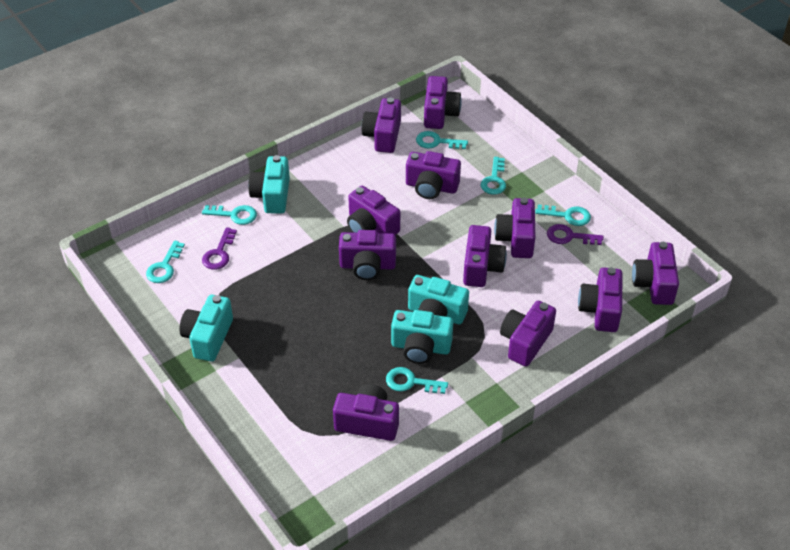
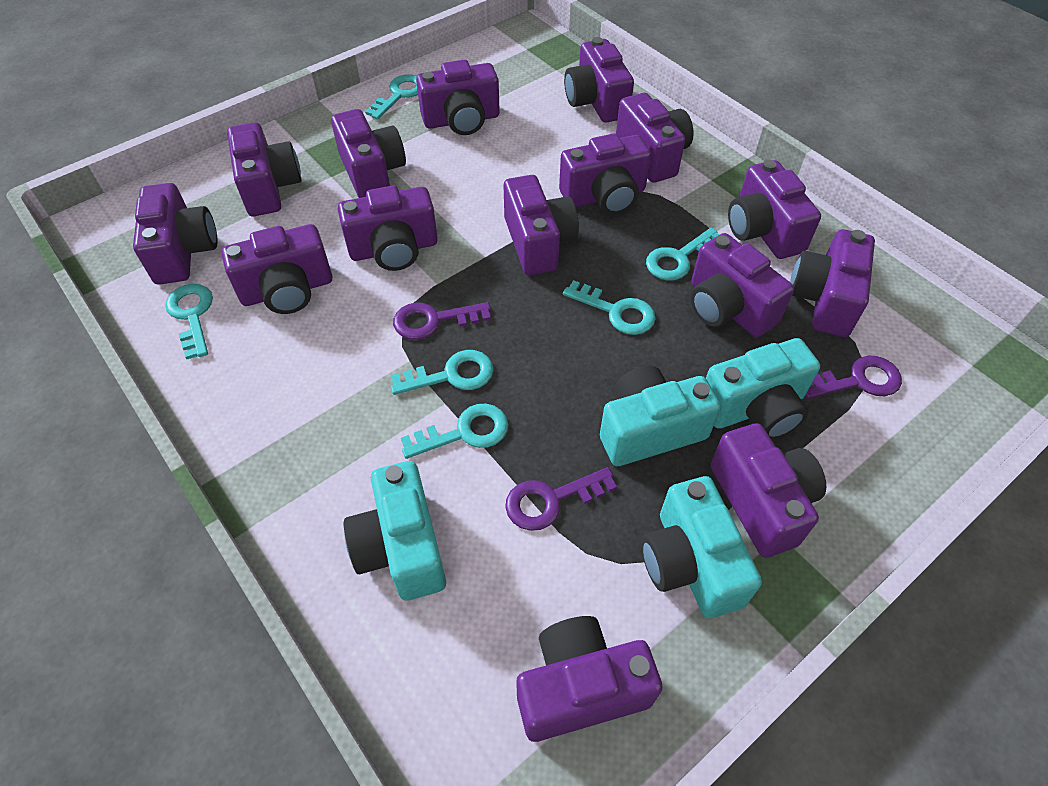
purple camera: [333,384,399,441] [339,230,396,280] [347,186,400,235] [362,98,401,153] [406,151,461,199] [424,76,462,129] [463,225,507,287] [494,197,535,258] [500,301,556,367] [578,267,623,332] [632,242,679,305] = 11 -> [133,183,218,285] [221,224,332,314] [227,122,301,216] [331,109,406,198] [338,186,438,271] [416,60,500,135] [504,175,579,275] [516,616,663,742] [559,133,651,215] [564,37,634,123] [616,93,693,183] [690,233,794,337] [711,423,826,558] [728,160,821,259] [790,229,875,337] = 15
purple key: [202,227,237,270] [547,224,604,245] = 2 -> [393,302,491,340] [505,467,617,531] [805,356,902,399] = 3

